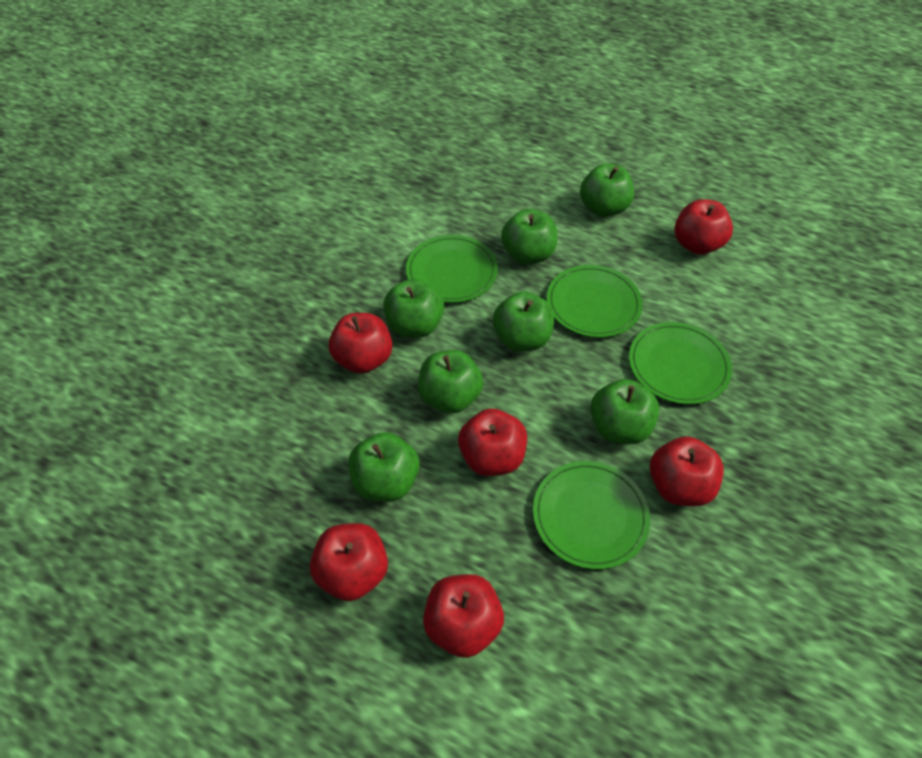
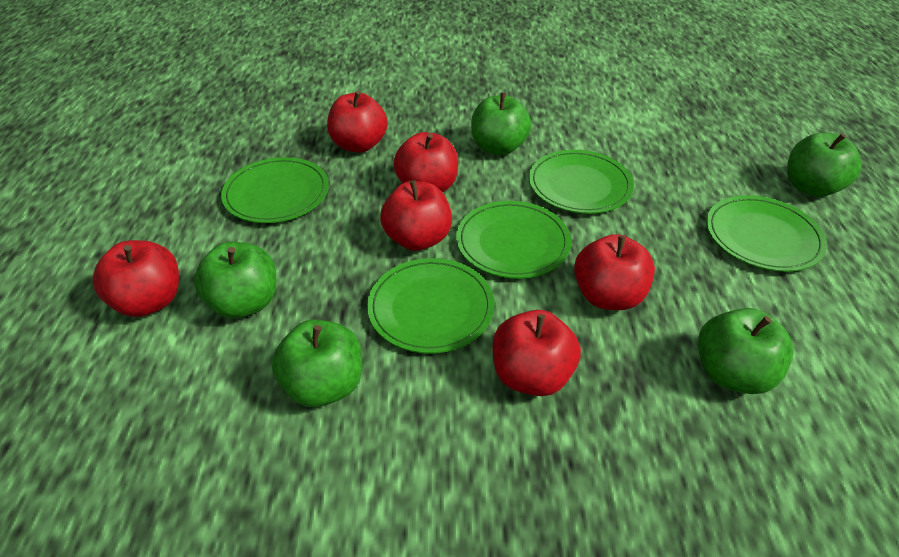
green apple: [349,432,419,502] [383,279,444,338] [418,350,483,413] [493,292,554,351] [501,209,557,264] [580,163,634,217] [590,379,659,444] = 7 -> [194,242,276,319] [272,319,362,407] [471,93,531,155] [698,308,794,394] [787,133,861,197] = 5
green plate: [406,235,498,303] [533,461,650,569] [547,265,643,338] [629,322,732,404] = 4 -> [221,157,329,223] [367,258,495,354] [456,201,571,279] [529,150,634,214] [706,195,827,272] = 5

